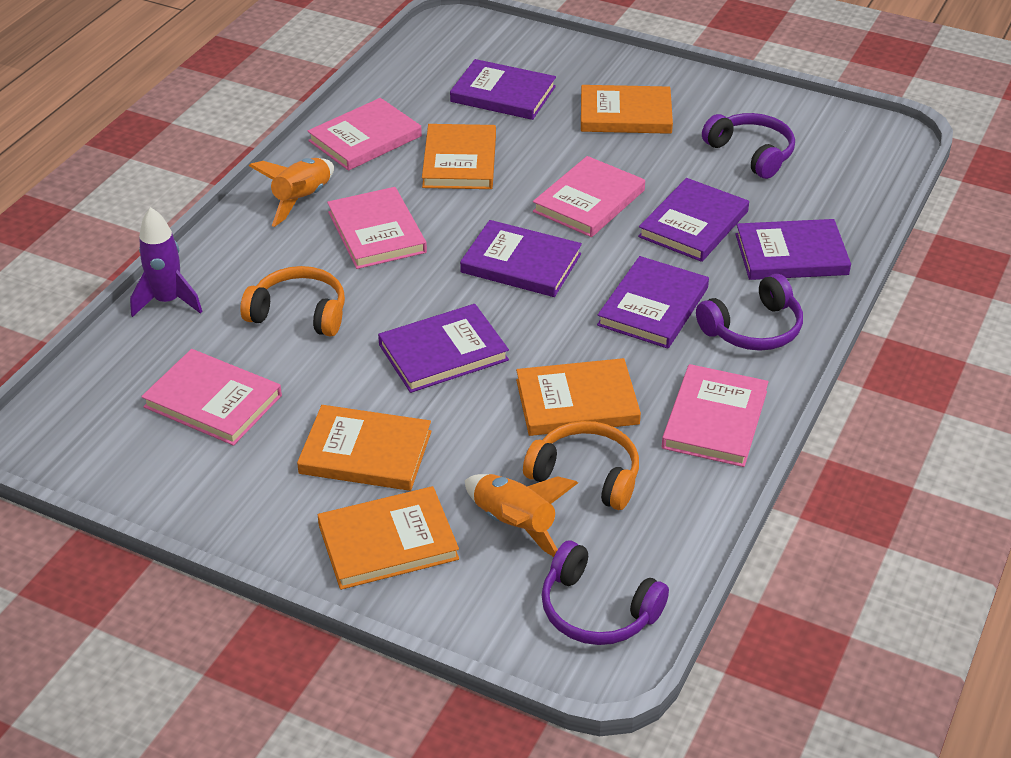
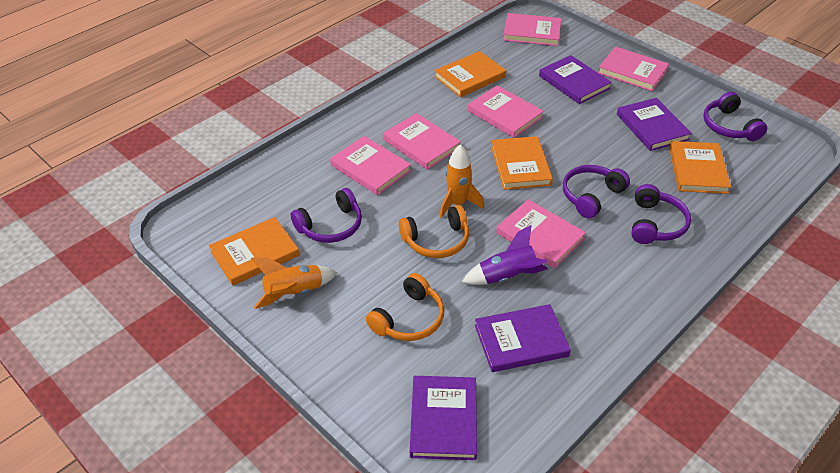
orange book: [297,405,431,491] [318,486,459,590] [422,124,496,189] [516,358,641,436] [581,85,673,134] = 5 -> [209,217,300,286] [434,51,506,97] [491,136,553,190] [669,141,731,194] = 4
pink book: [141,349,282,446] [308,98,422,171] [327,187,427,269] [533,156,645,237] [662,364,769,467] = 5 -> [330,136,411,195] [383,113,461,170] [468,85,544,138] [496,200,586,268] [503,13,561,46] [598,47,669,91] = 6
purple book: [378,304,509,393] [450,59,556,120] [460,220,582,297] [597,256,709,349] [638,178,749,262] [735,219,851,280] = 6 -> [410,376,477,460] [475,304,571,372] [539,55,612,104] [617,98,692,151] = 4
purple headphones: [541,540,669,645] [696,274,803,351] [702,113,795,179] = 3 -> [291,188,362,243] [563,165,630,218] [631,184,691,244] [703,92,767,141] = 4

